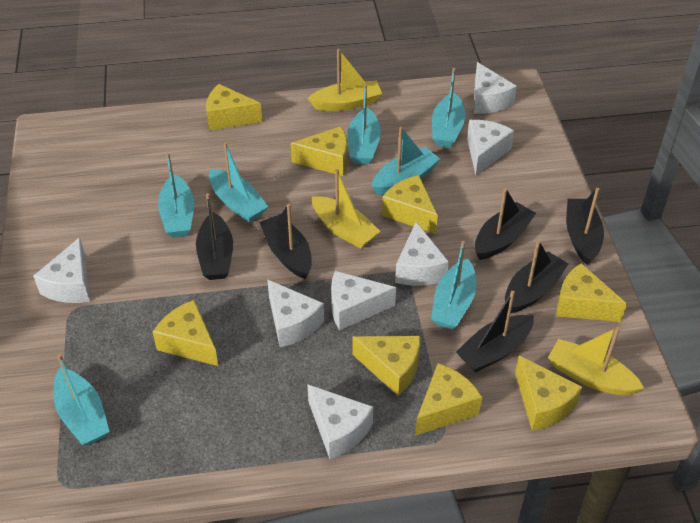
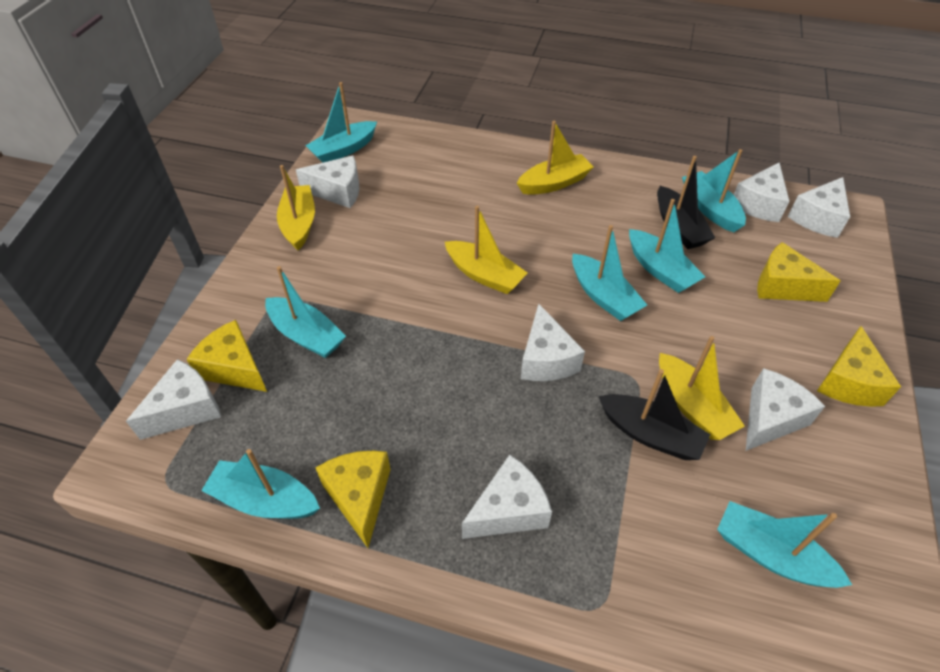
black boat: [196,193,233,280] [259,204,312,279] [456,291,534,372] [475,188,536,260] [505,240,568,313] [566,188,604,265] = 6 -> [598,369,711,460] [657,156,715,249] = 2
yellow boat: [307,49,382,111] [312,169,381,249] [548,327,644,395] = 3 -> [277,165,315,250] [445,206,527,294] [517,121,594,195] [659,336,745,440] = 4
yellow cheese: [152,300,218,366] [206,84,262,131] [290,126,347,176] [352,336,420,396] [382,175,438,234] [415,363,483,436] [515,355,582,431] [556,263,627,322] = 8 -> [186,320,267,392] [316,450,391,548] [757,242,840,302] [817,326,901,407] = 4

